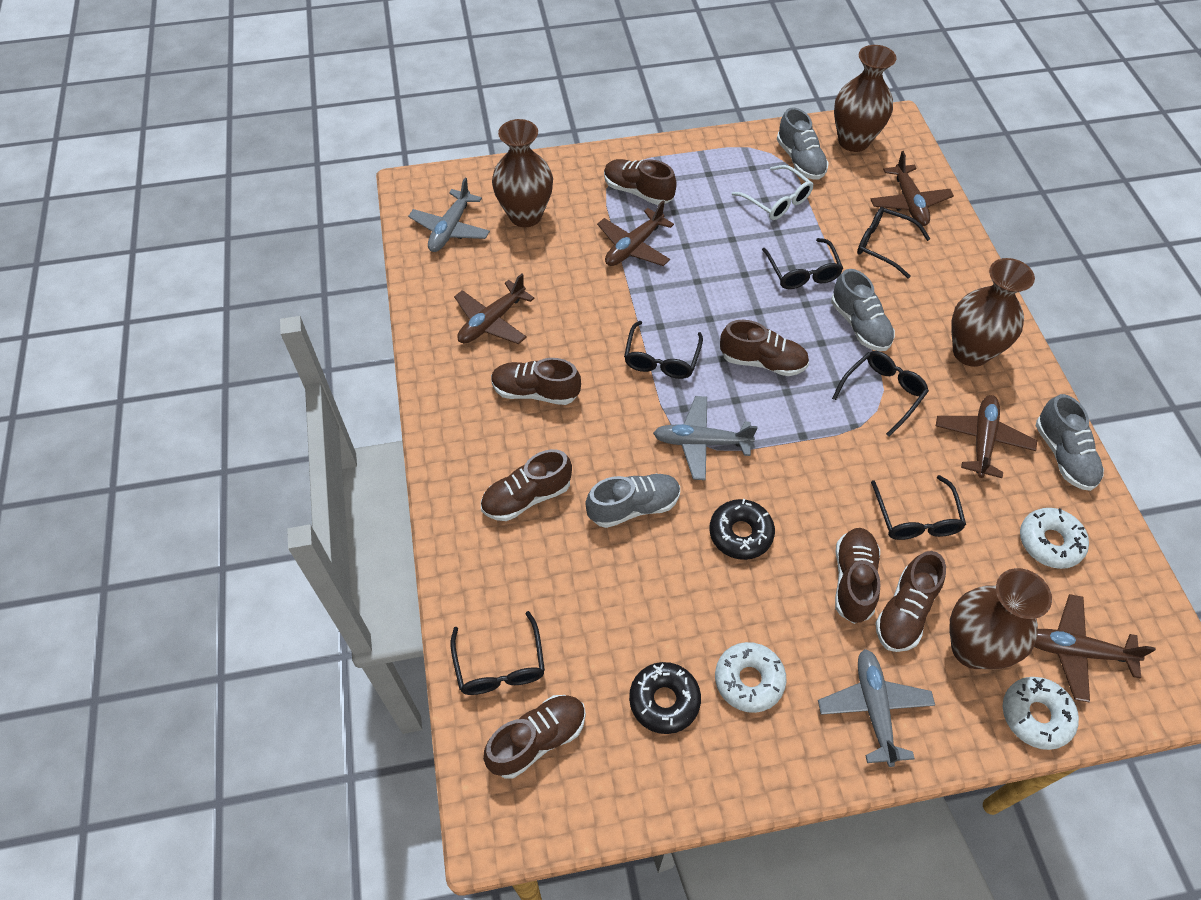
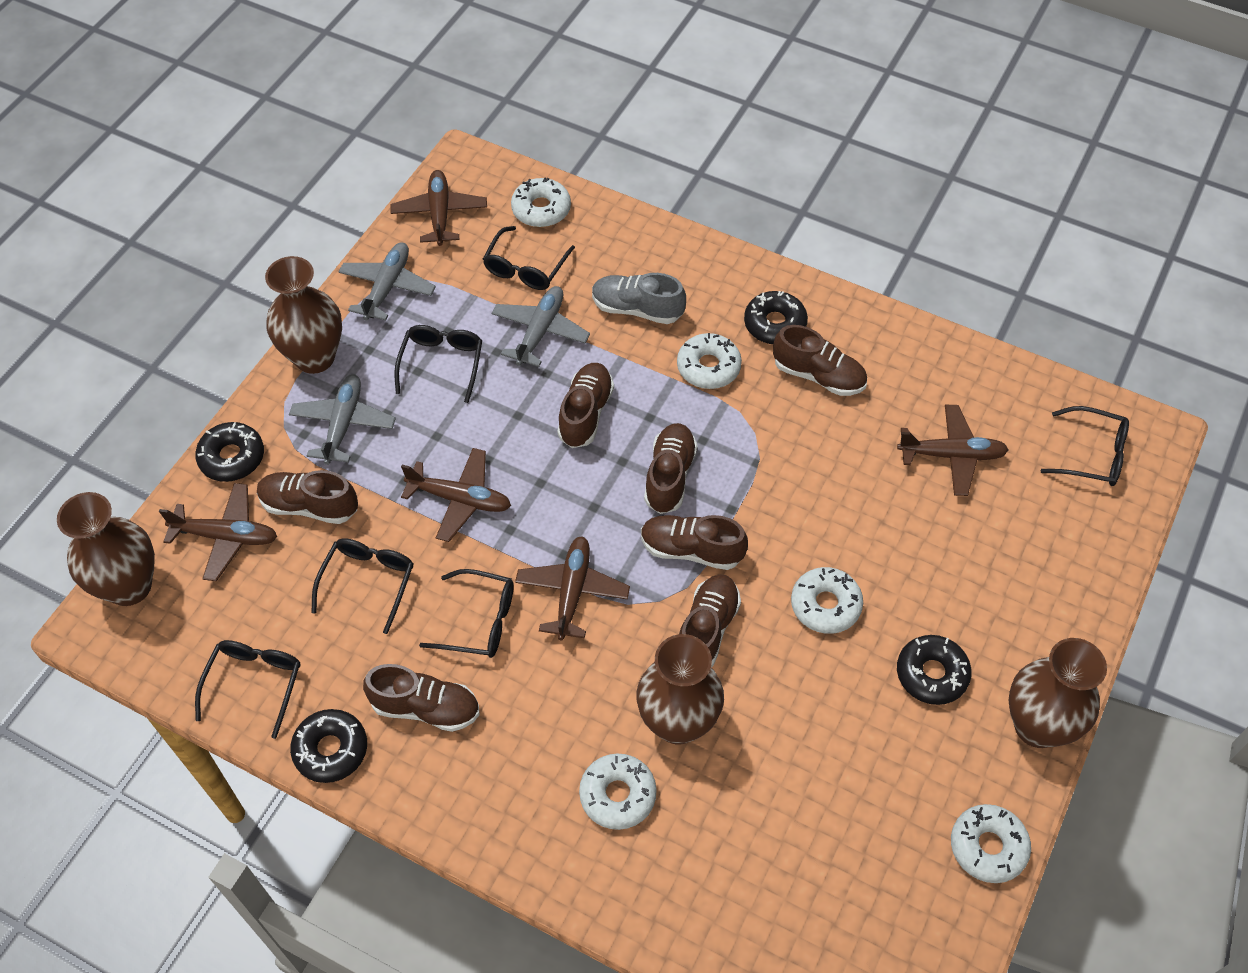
black donut: [629,662,701,734] [709,499,775,560] = 2 -> [195,422,264,482] [290,709,367,783] [744,291,808,344] [897,635,972,705] = 4
grey shoe: [585,474,680,528] [777,107,829,180] [831,269,895,351] [1036,394,1104,491] = 4 -> [592,273,686,324] = 1
white donut: [715,642,787,713] [1003,677,1079,750] [1020,508,1089,569] = 3 -> [511,177,571,227] [579,754,657,830] [677,333,742,389] [791,567,863,634] [951,804,1031,883] = 5
white glasses: [732,165,813,220] = 1 -> none = 0

